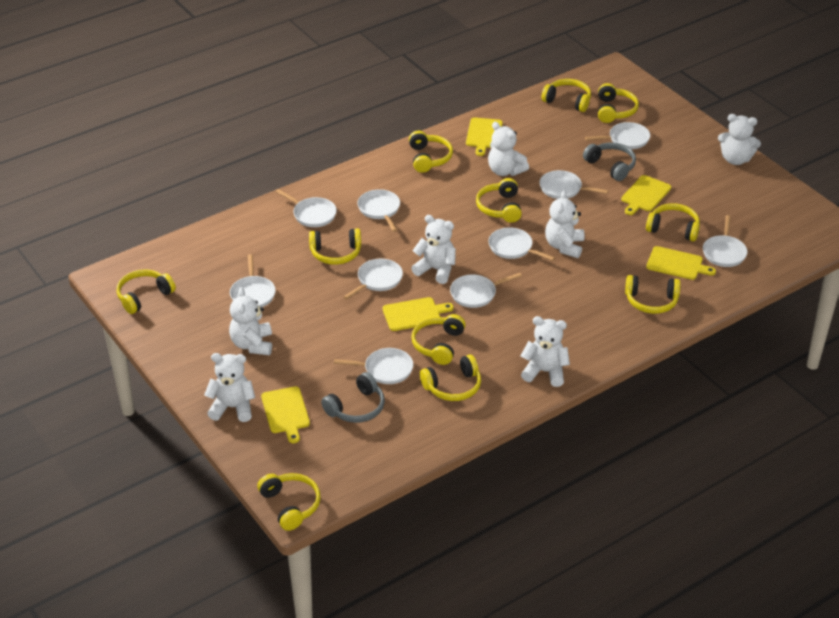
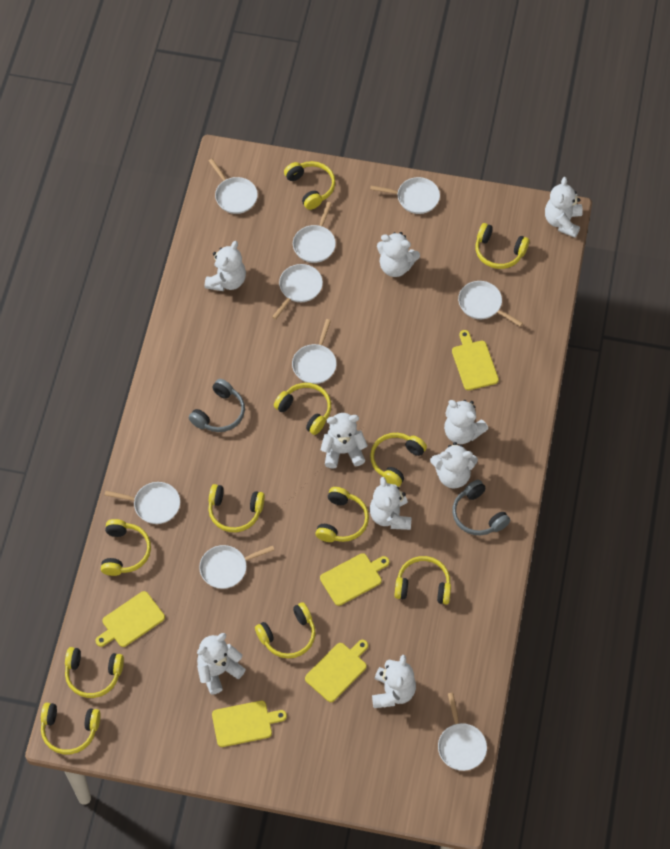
white pan: [230,254,276,307] [276,189,337,227] [334,348,413,384] [344,259,403,300] [357,189,400,232] [450,273,522,308] [488,228,555,261] [540,170,608,199] [585,122,651,149] [703,215,748,267] = 10 -> [105,482,180,524] [199,545,274,589] [209,159,258,214] [272,264,323,319] [292,319,337,384] [293,202,336,263] [370,177,440,214] [438,693,487,771] [458,281,523,326] = 9
white teddy bear: [204,353,255,422] [229,287,272,355] [411,215,456,284] [488,122,529,176] [521,316,570,387] [545,190,584,258] [718,114,761,165] = 7 -> [197,633,246,695] [205,241,246,291] [320,413,368,469] [370,477,412,530] [372,655,416,708] [377,232,420,277] [430,442,478,489] [444,400,488,444] [545,177,583,238] = 9

